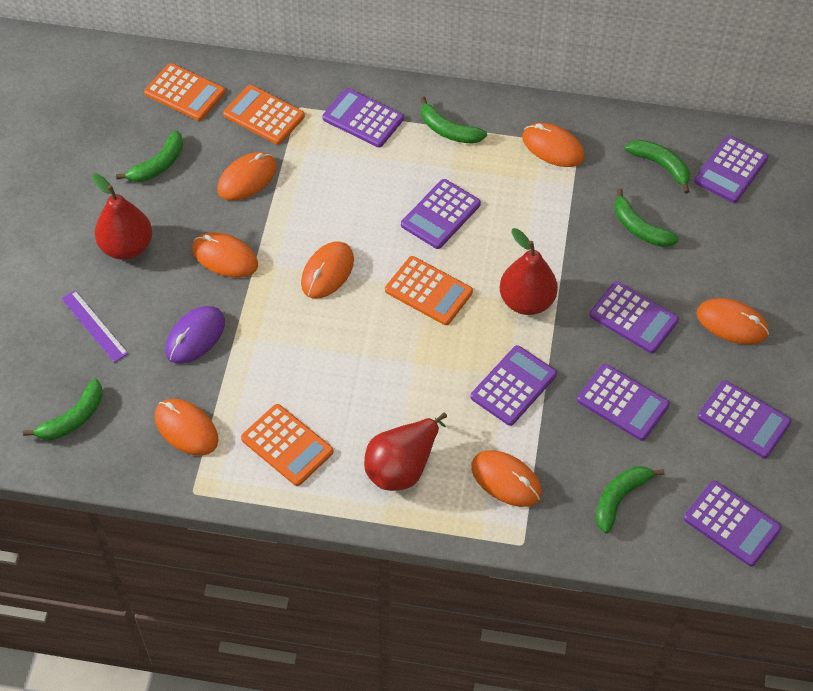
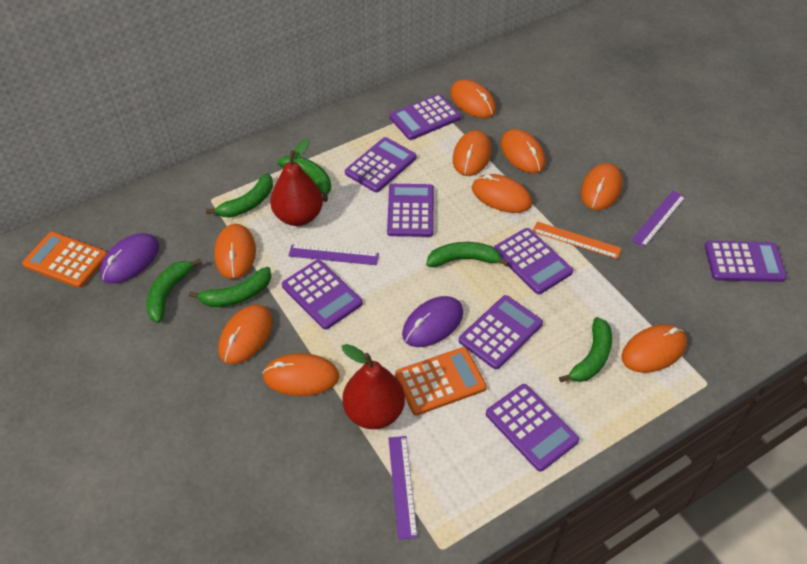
orange calculator: [144,63,225,121] [223,85,305,145] [241,404,333,486] [385,256,473,325] = 4 -> [22,232,107,288] [395,347,487,415] = 2
orange mouse: [155,399,219,456] [192,232,258,278] [217,152,277,201] [301,241,354,299] [471,451,542,507] [522,123,584,167] [697,298,769,344] = 7 -> [214,224,256,279] [218,305,273,365] [262,353,339,396] [450,80,496,118] [453,130,491,176] [472,174,532,213] [501,129,546,174] [581,163,623,210] [622,324,687,373] = 9
orange ruler: none = 0 -> [533,221,622,259] = 1
purple mouse: [165,306,225,364] = 1 -> [100,233,159,283] [402,296,463,347] = 2
purple ruler: [61,290,128,363] = 1 -> [289,244,379,265] [388,436,418,540] [631,191,686,247] = 3
red pear: [92,173,152,260] [364,413,447,491] [500,228,558,315] = 3 -> [270,139,323,226] [342,344,405,429] = 2

